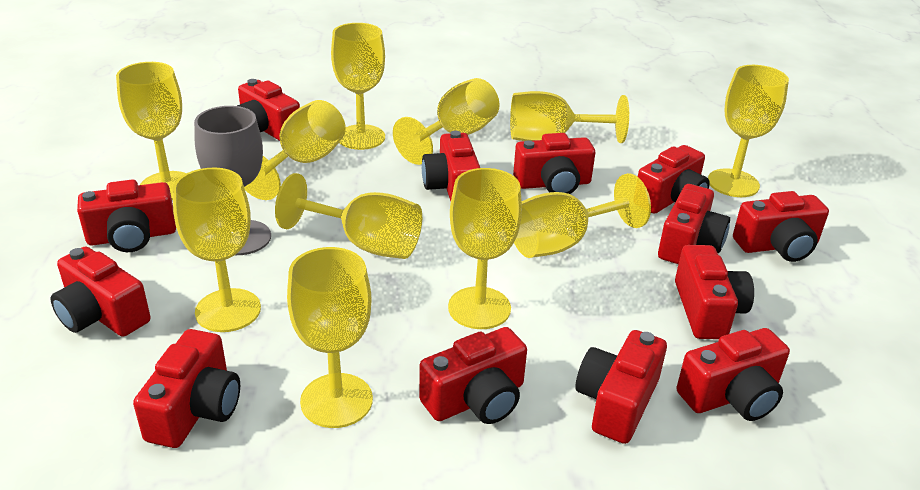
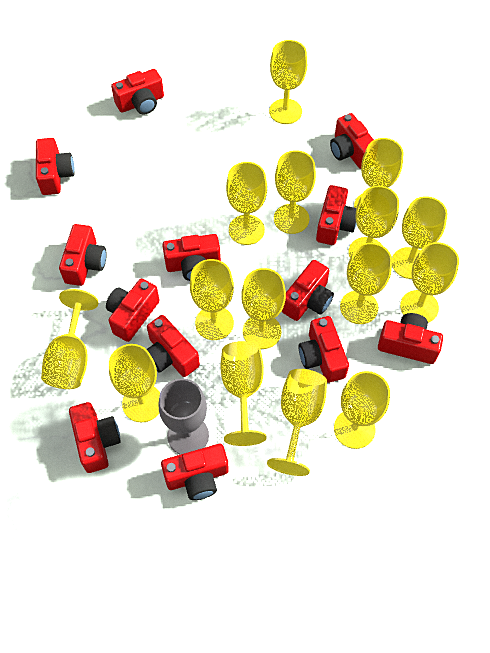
yellow goblet: [116,62,186,200] [173,168,261,332] [244,100,346,200] [275,173,422,259] [287,247,373,428] [331,23,385,150] [393,78,500,165] [448,168,522,329] [510,91,629,143] [514,173,651,258] [708,65,789,197] = 11 -> [41,289,98,389] [109,344,160,423] [190,259,234,340] [221,341,267,446] [226,162,267,245] [241,268,286,349] [267,369,327,476] [269,40,307,124] [274,150,316,234] [334,371,390,449] [340,243,392,324] [348,186,399,258] [354,138,404,208] [392,196,448,279] [400,242,459,323] = 15

